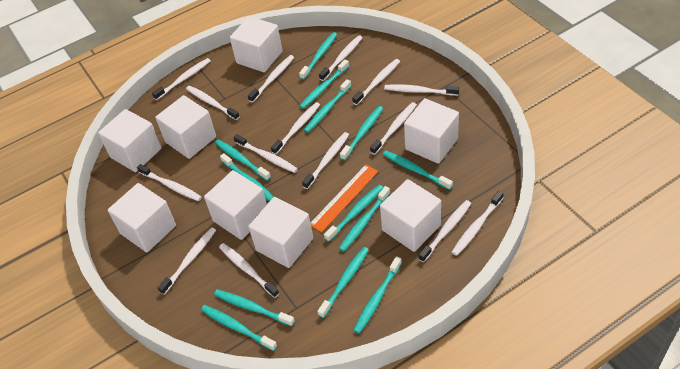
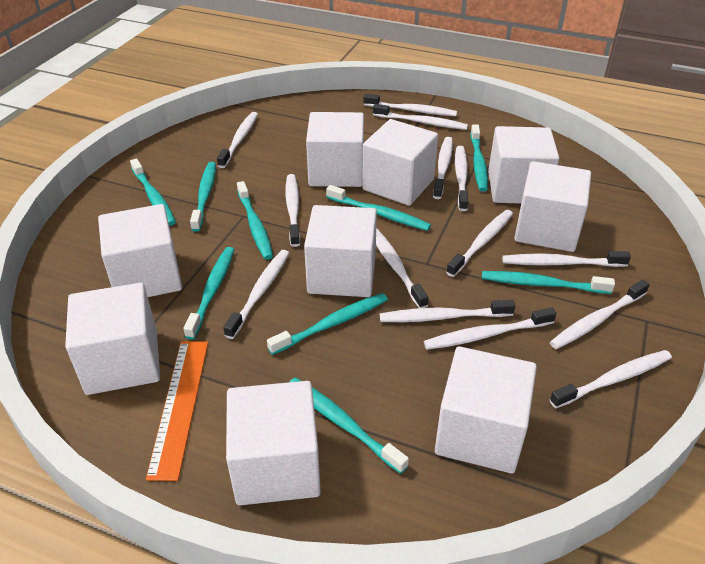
turquoise toothbrush: [201,305,277,351] [214,289,295,326] [215,139,271,181] [220,153,274,201] [299,32,337,80] [299,60,349,109] [304,79,351,133] [317,247,369,318] [324,185,383,242] [339,186,390,252] [340,106,383,160] [353,256,402,334] [383,151,453,190] = 13 -> [130,159,176,226] [183,247,234,340] [190,162,216,232] [237,181,273,260] [267,293,388,355] [290,377,409,474] [326,185,431,231] [470,124,488,192] [482,271,615,294] = 9
white cube: [98,109,162,172] [108,183,176,252] [155,95,216,159] [204,170,267,240] [230,16,283,72] [248,197,313,268] [380,179,441,252] [404,98,459,164] = 8 -> [65,283,160,395] [98,204,182,297] [226,381,321,505] [304,205,377,297] [306,112,364,187] [362,119,438,206] [435,346,537,473] [488,126,559,204] [514,161,591,252] = 9
white toothbrush: [137,164,202,201] [152,58,211,100] [158,227,216,295] [186,86,240,120] [219,243,279,298] [234,134,298,173] [248,55,294,103] [271,102,320,154] [302,132,349,189] [319,35,363,81] [352,59,400,105] [370,102,417,155] [384,84,459,96] [419,200,471,262] [452,191,503,256] = 15 -> [217,112,258,168] [223,250,289,339] [285,174,300,247] [364,94,457,116] [373,104,468,130] [376,228,428,308] [380,300,515,322] [424,308,556,350] [433,137,453,199] [446,210,513,277] [455,146,468,211] [502,251,631,267] [549,350,672,408] [550,280,650,349] = 14

